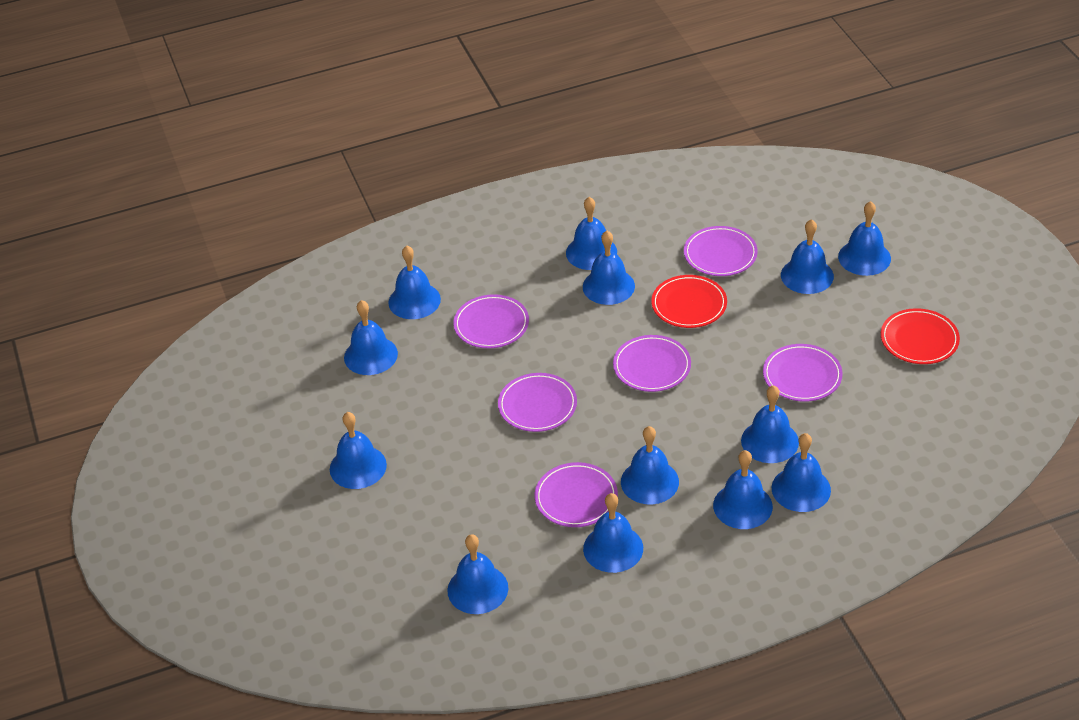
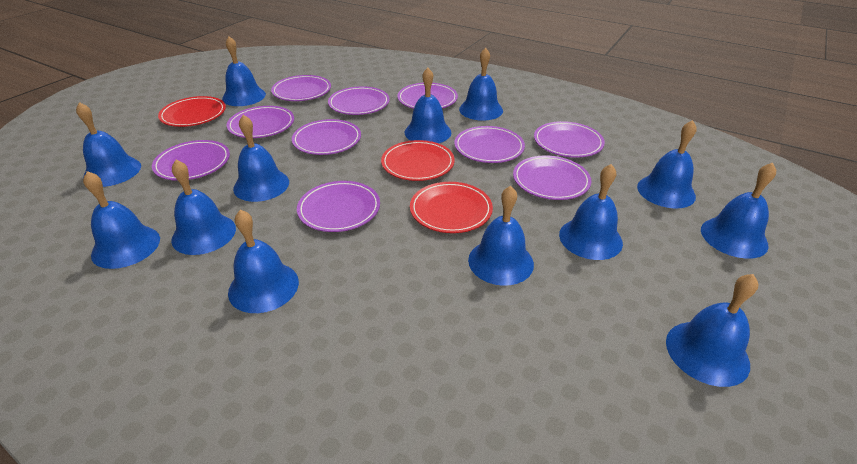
purple plate: [453,294,529,349] [498,373,577,432] [535,462,618,527] [613,335,691,392] [684,226,758,276] [763,344,843,402] = 6 -> [152,140,230,181] [227,106,294,138] [271,75,331,101] [292,119,361,155] [297,181,380,232] [328,86,390,115] [397,83,458,109] [454,126,525,163] [513,156,591,200] [534,121,605,158] = 10
red plate: [651,275,727,328] [881,308,960,364] = 2 -> [158,96,226,127] [381,140,455,181] [410,182,493,233] = 3

